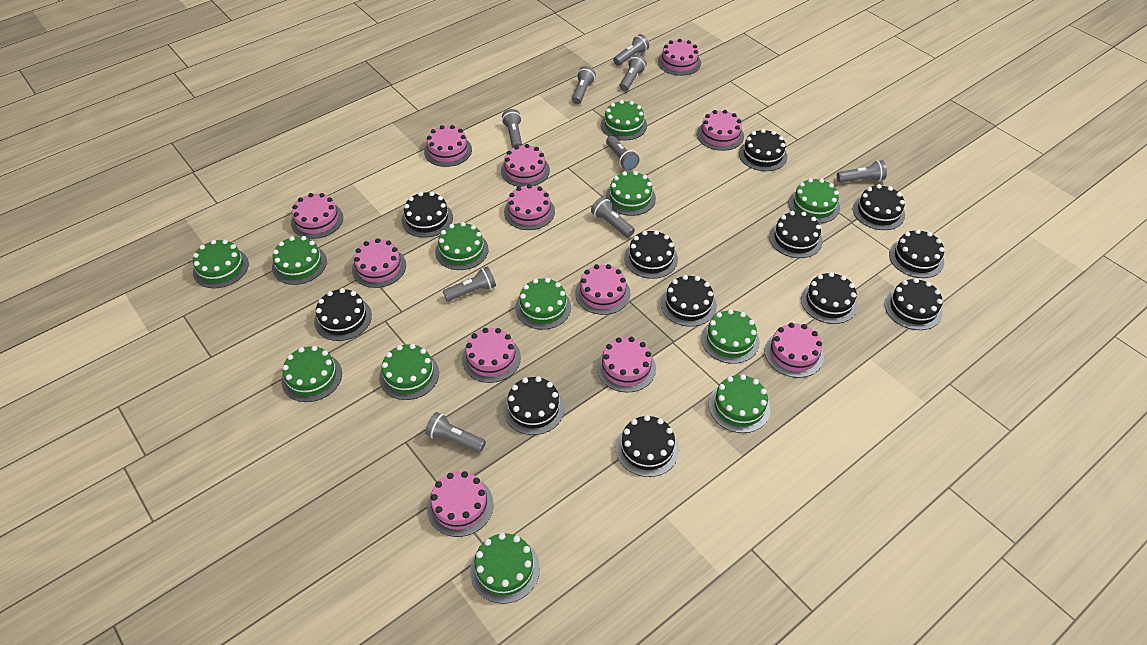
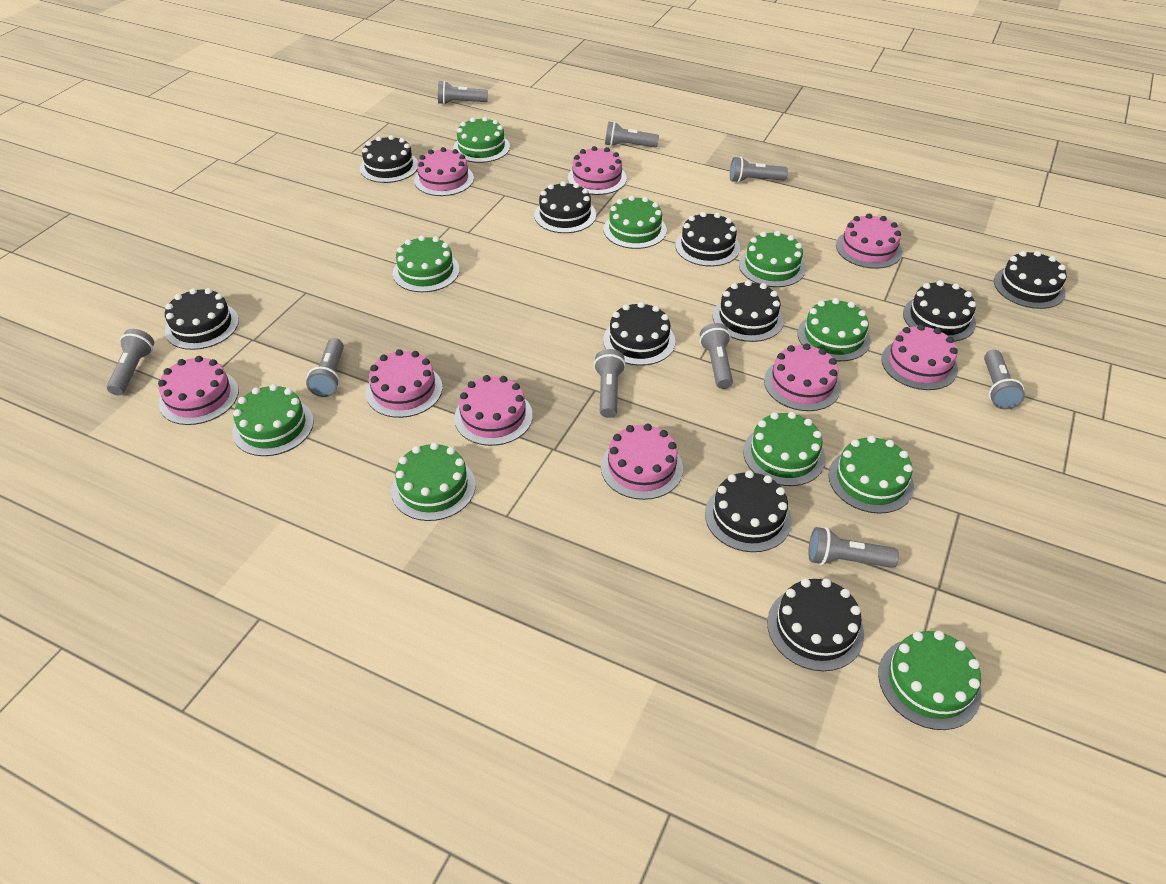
black cake: [314,288,372,341] [401,192,453,238] [503,376,565,435] [616,415,679,477] [624,230,678,279] [660,275,717,327] [739,129,787,171] [769,211,823,258] [801,272,858,324] [853,184,905,230] [884,278,943,330] [889,229,945,278] = 12 -> [165,288,239,350] [360,135,418,183] [534,181,596,233] [603,302,675,366] [675,212,740,266] [705,471,792,552] [713,280,784,342] [767,578,864,671] [903,280,976,342] [994,251,1067,309] = 10
green cake: [193,239,249,288] [272,236,327,285] [281,346,342,402] [379,344,439,400] [435,222,489,270] [470,533,540,604] [515,278,571,330] [601,100,647,140] [606,171,656,216] [701,309,760,364] [709,374,771,433] [789,178,840,223] = 12 -> [232,384,314,456] [391,442,476,521] [393,235,460,292] [453,117,510,163] [603,196,667,249] [739,231,806,287] [743,412,826,486] [797,298,871,361] [828,436,914,514] [878,631,982,730] = 10
pink cake: [291,193,343,239] [352,238,406,288] [424,125,472,167] [427,471,494,537] [462,328,521,383] [501,144,550,187] [504,184,555,230] [575,264,630,315] [597,337,656,393] [658,39,701,76] [697,110,744,151] [764,323,824,378] = 12 -> [158,356,239,425] [366,349,443,418] [414,147,474,196] [454,375,533,446] [568,146,627,195] [601,424,683,500] [764,343,841,411] [836,214,902,269] [881,324,958,390] = 9

